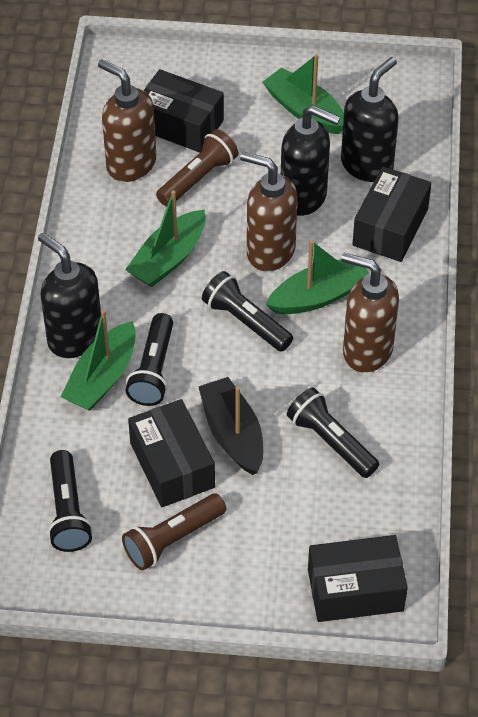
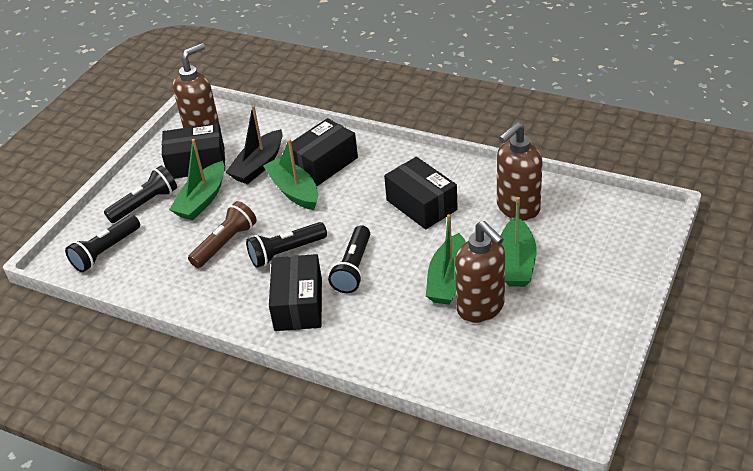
black soap dispenser: [38,233,101,358] [281,105,340,216] [341,57,399,182] = 3 -> none = 0
brown flashlight: [122,493,226,570] [156,129,238,207] = 2 -> [188,201,257,268] = 1

